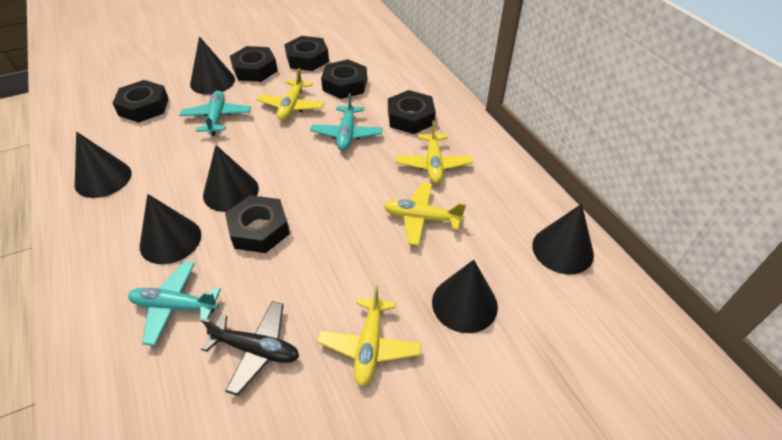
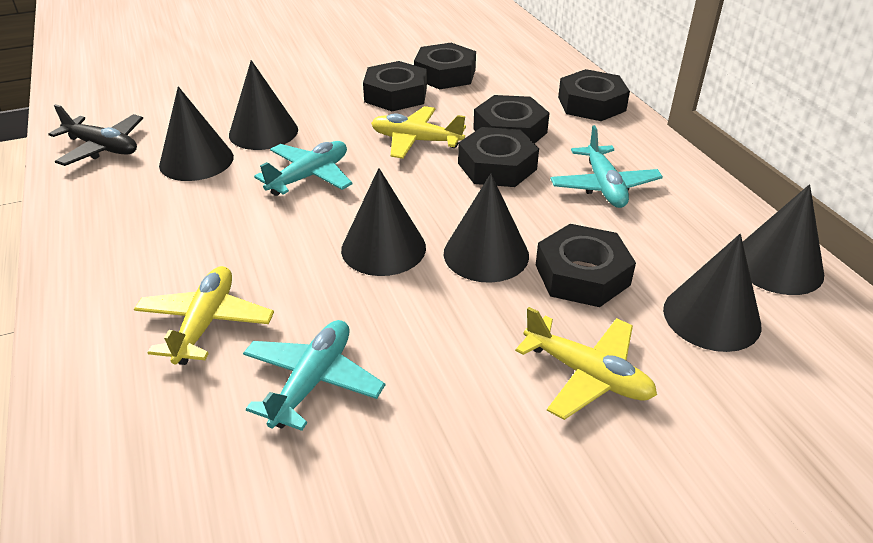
yellow plane: [257,68,324,120] [317,285,421,386] [384,183,466,246] [396,120,473,184] = 4 -> [134,266,274,365] [371,106,466,159] [515,307,657,420] = 3

